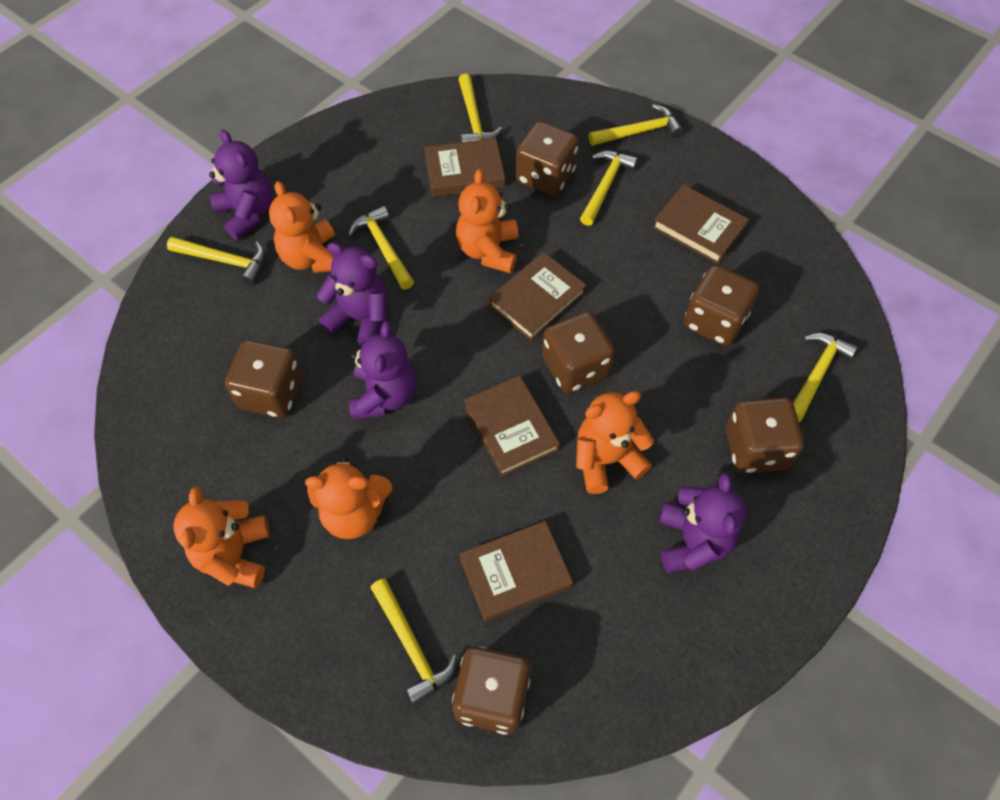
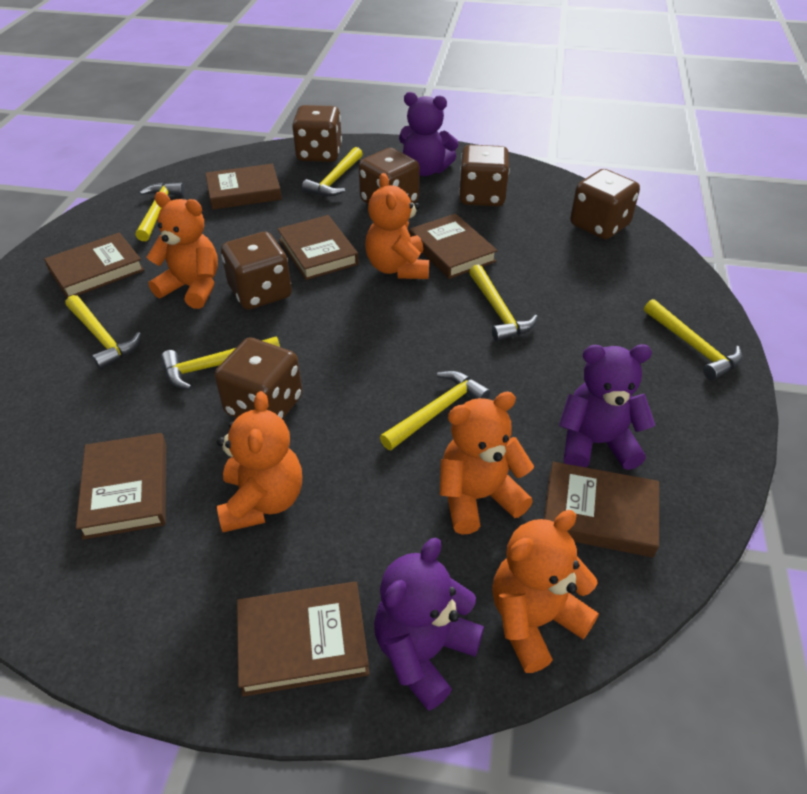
brown book: [424,138,505,197] [459,521,573,622] [464,375,560,476] [489,252,587,341] [652,185,749,264] = 5 -> [44,233,144,298] [76,433,166,540] [205,164,282,210] [237,582,370,696] [277,215,359,280] [409,214,498,279] [544,462,659,557] = 7
purple teddy bear: [209,129,272,240] [316,242,387,344] [349,321,416,420] [659,473,747,573] = 4 -> [374,538,484,711] [399,92,459,176] [559,344,655,470] = 3

